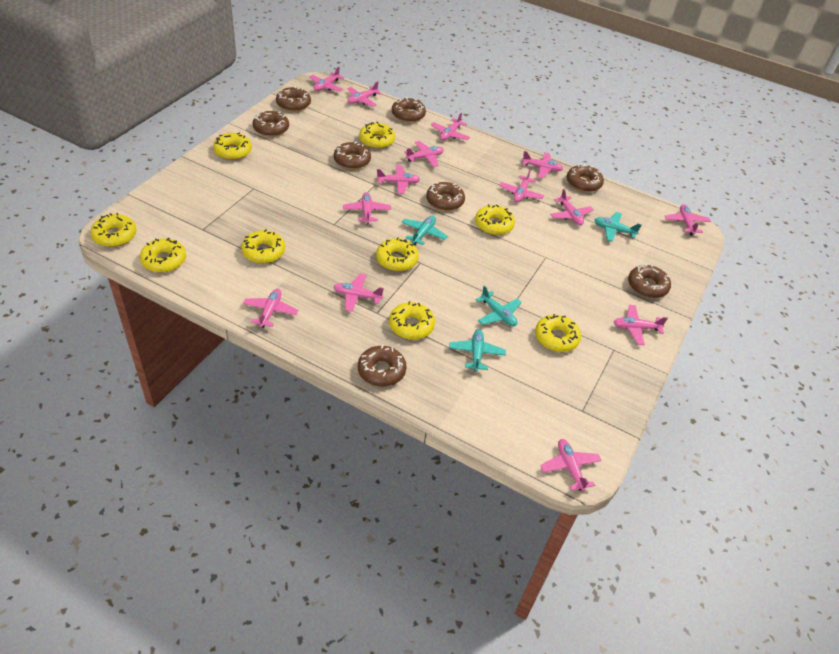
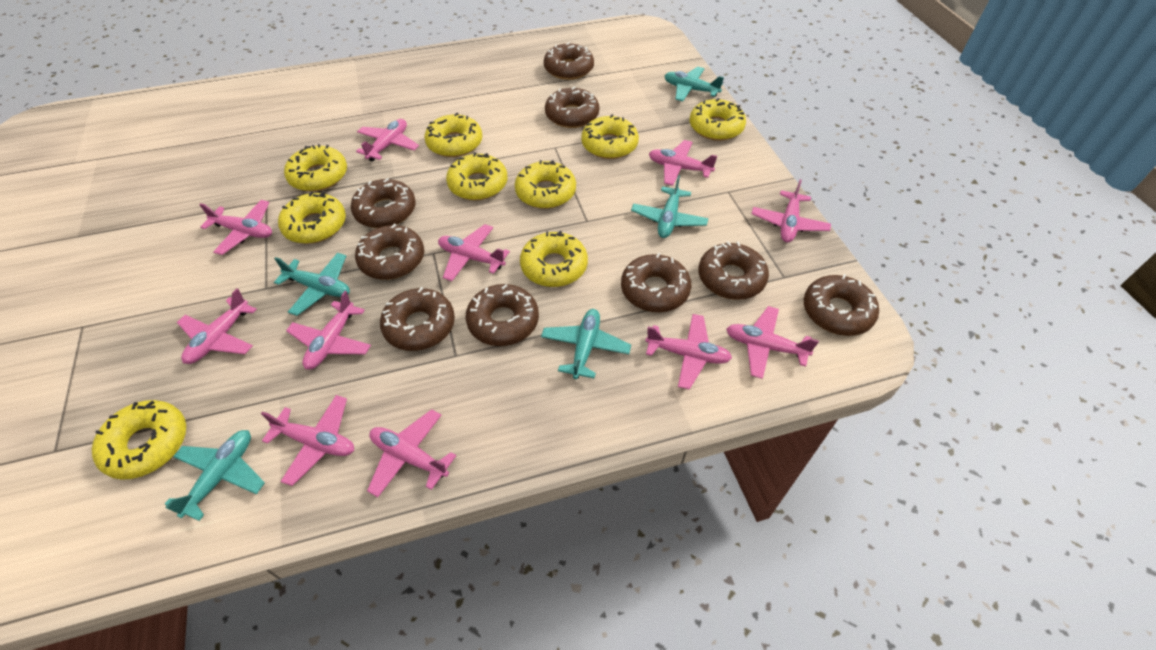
brown donut: [253,111,289,137] [276,87,311,112] [334,142,371,169] [358,345,407,387] [392,97,426,122] [426,182,465,211] [567,164,604,192] [628,264,671,298] = 8 -> [351,178,416,228] [355,224,424,280] [380,287,455,351] [466,284,539,346] [544,42,594,80] [545,87,599,128] [621,253,691,312] [699,241,769,300] [804,274,879,336] = 9
pink plane: [243,289,299,328] [309,67,344,92] [333,273,384,312] [343,192,391,225] [347,81,382,107] [376,165,420,194] [404,141,444,167] [431,113,470,141] [499,169,544,202] [522,151,563,178] [540,439,602,491] [550,189,594,225] [614,305,668,345] [665,204,711,235] = 14 -> [177,289,257,364] [199,200,272,255] [261,395,354,486] [286,291,371,370] [356,119,419,162] [367,409,456,498] [438,224,510,281] [645,314,732,390] [649,140,717,186] [726,306,819,379] [752,179,831,242] = 11
turquoise plane: [401,216,448,245] [449,329,506,372] [476,286,522,326] [595,212,641,242] = 4 -> [165,430,265,521] [274,253,350,316] [541,309,631,379] [631,175,708,238] [665,67,724,102] = 5

